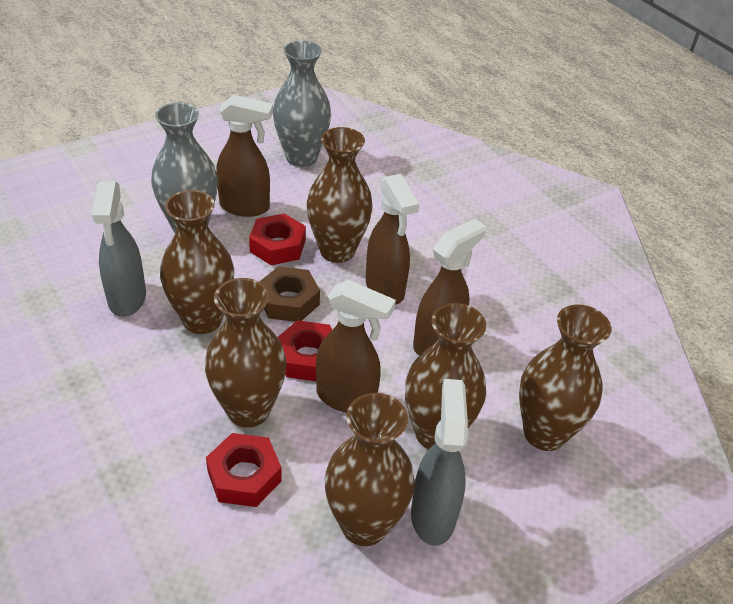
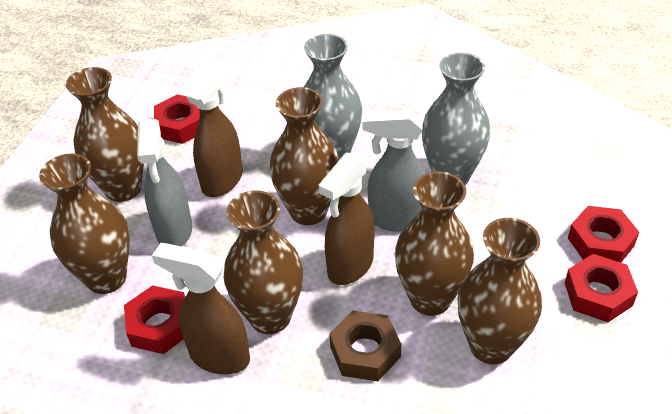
brown spray bottle: [216,95,273,217] [316,280,396,413] [366,174,419,305] [413,219,486,355] = 4 -> [152,243,250,375] [185,59,243,197] [319,152,374,285] = 3
red nut: [206,433,282,507] [249,213,306,265] [277,320,332,381] = 3 -> [124,285,185,354] [154,94,200,144] [565,254,638,322] [568,206,639,263] = 4

